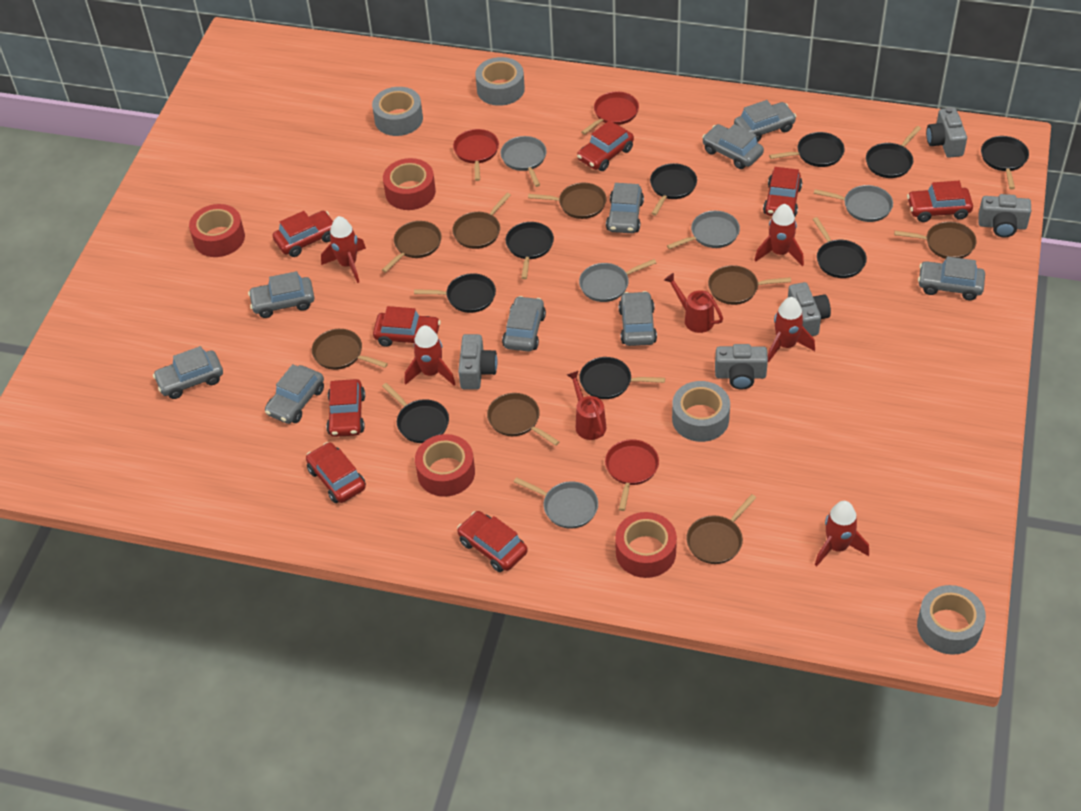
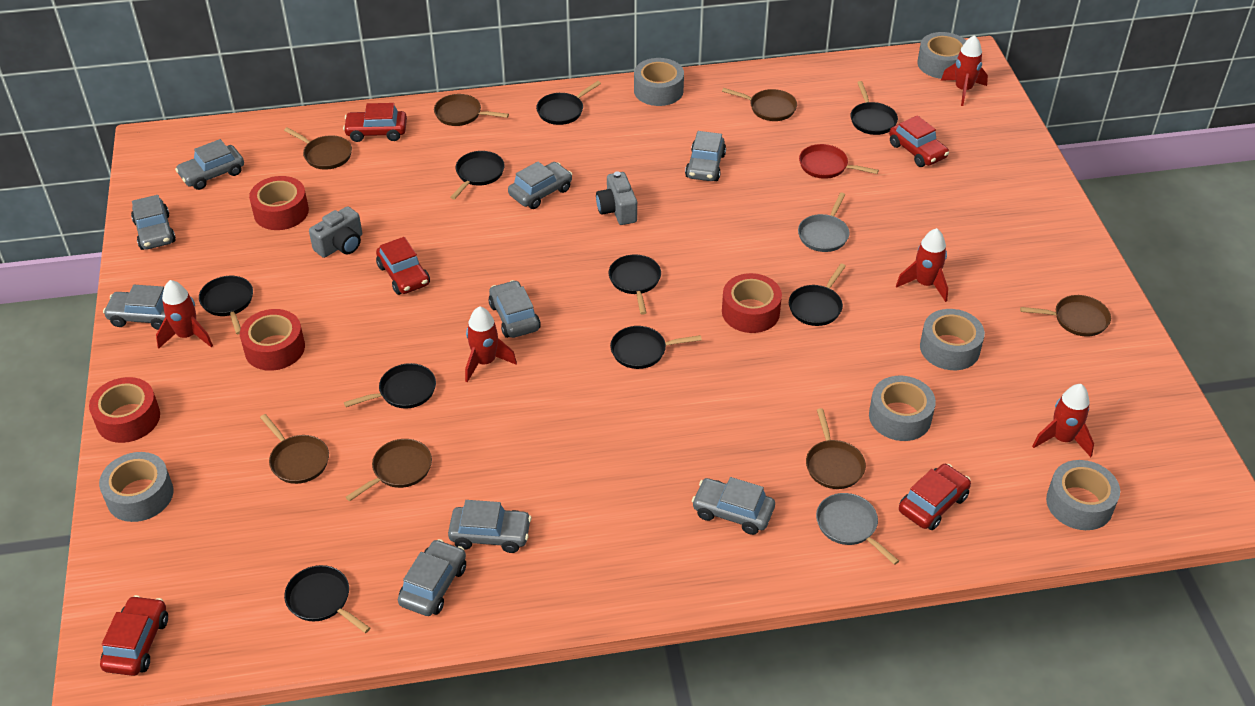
brown pan: [312,329,388,370] [382,221,442,272] [452,193,511,249] [487,393,559,446] [528,183,606,219] [686,494,756,564] [708,265,791,305] [894,222,977,259] = 8 -> [260,414,329,484] [284,127,352,170] [346,439,432,501] [434,94,509,126] [722,88,797,121] [806,408,866,489] [1020,295,1111,336] = 7
grey camera: [458,334,497,390] [715,344,768,390] [788,282,831,336] [926,107,967,158] [978,194,1031,237] = 5 -> [309,206,362,258] [596,172,637,225] = 2
grey pan: [501,136,547,187] [514,477,598,529] [579,259,656,302] [667,211,740,249] [814,185,893,222] = 5 -> [798,193,850,252] [816,493,899,565] = 2
grey tape: [372,87,423,136] [475,57,525,106] [672,381,730,442] [917,585,986,655] = 4 -> [99,452,174,522] [634,58,684,106] [869,376,936,441] [917,32,966,79] [920,309,985,370] [1046,460,1120,530] = 6
red car: [273,211,333,257] [306,442,366,503] [326,379,365,437] [373,306,441,347] [457,511,528,572] [577,120,634,171] [763,167,802,217] [907,181,973,222] = 8 -> [100,595,168,676] [343,103,407,142] [376,237,430,295] [889,115,949,167] [899,464,971,530] = 5
red pan: [453,129,499,181] [581,92,639,135] [605,439,659,511] = 3 -> [799,144,879,179] = 1
red watering can: [567,371,607,440] [664,273,723,333] = 2 -> none = 0

